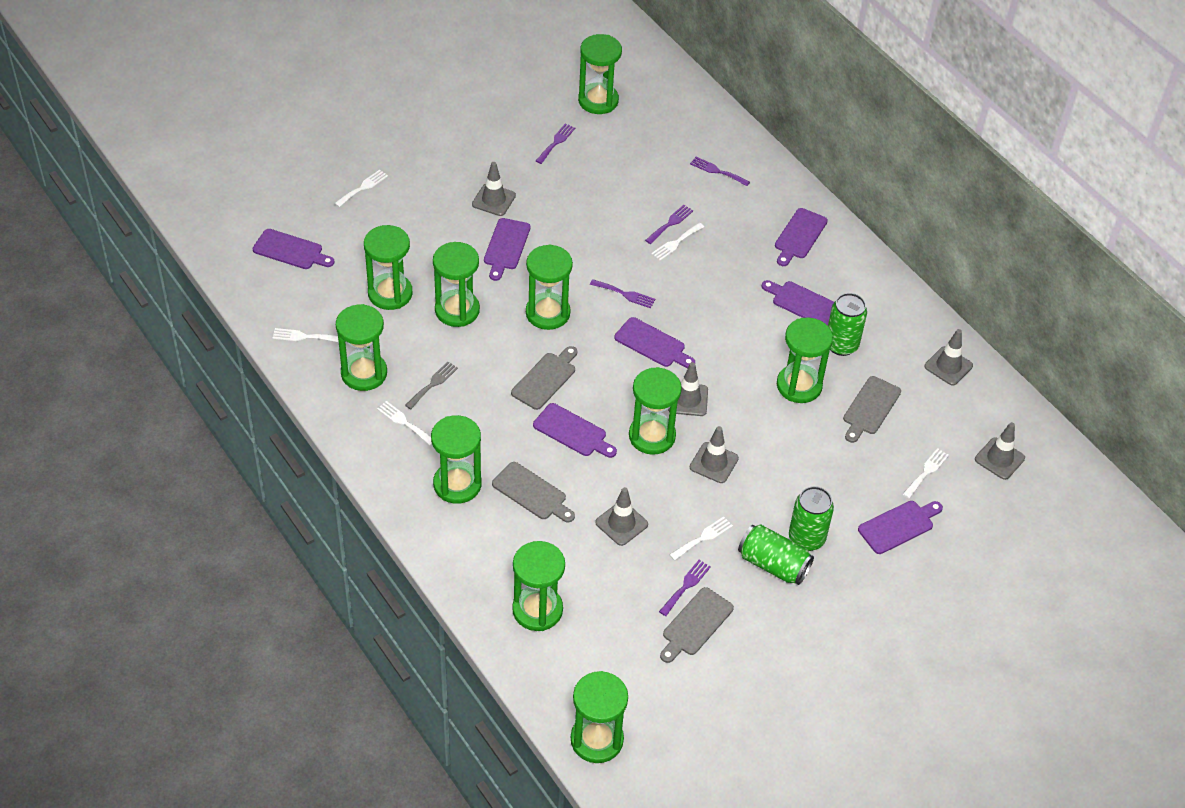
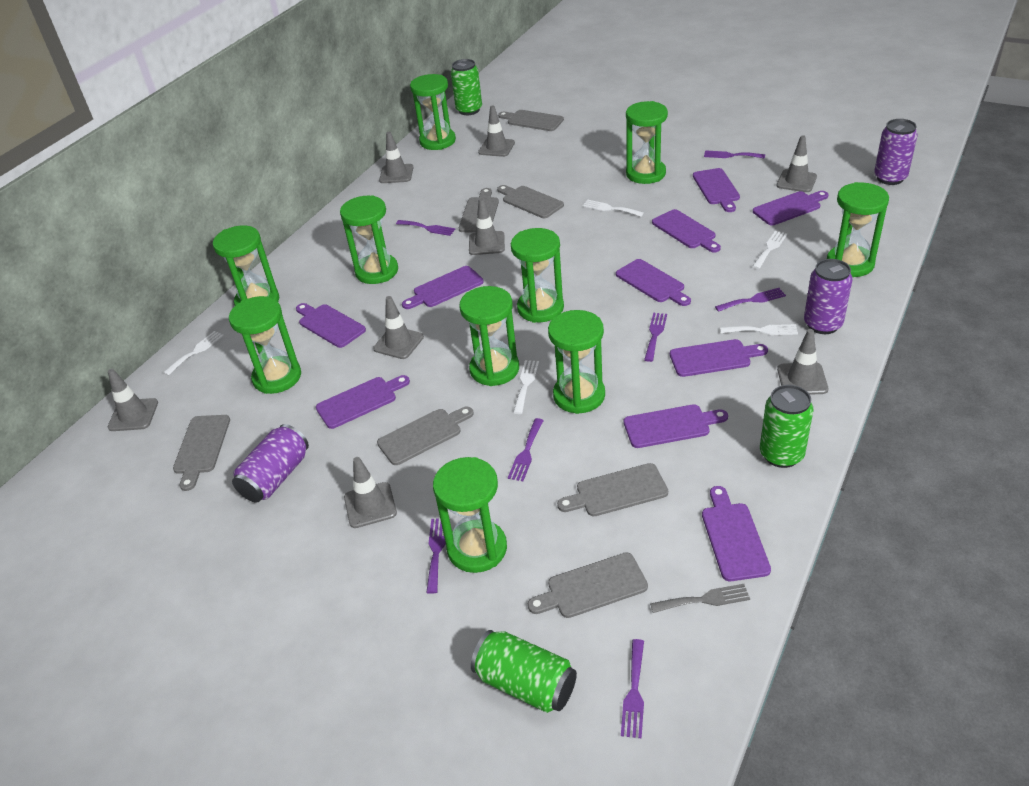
grey cutting board: [492,462,575,522] [511,346,577,410] [660,587,734,663] [843,376,901,443] = 4 -> [173,415,230,491] [377,407,473,465] [459,188,499,233] [497,185,564,218] [498,110,564,131] [528,552,648,618] [557,463,668,517] = 7
grey traffic cone: [472,162,516,216] [595,487,648,546] [668,362,708,416] [690,426,739,483] [924,329,973,386] [975,422,1025,480] = 6 -> [108,369,158,431] [344,457,397,528] [373,296,424,359] [379,132,413,183] [469,198,505,255] [478,105,515,157] [777,135,817,192] [777,329,828,395] = 8
purple can: none = 0 -> [232,424,309,502] [804,259,853,334] [874,119,918,185] = 3
purple cutting board: [253,229,335,269] [484,218,531,281] [533,403,617,458] [614,317,695,368] [762,280,834,326] [775,208,828,266] [858,501,943,554] = 7 -> [296,303,366,348] [316,375,410,429] [402,266,484,309] [616,259,691,306] [624,404,728,448] [652,209,721,252] [670,339,768,377] [693,168,740,212] [702,486,771,581] [753,191,829,225] = 10
purple fork: [536,123,575,164] [590,279,655,308] [645,205,693,244] [659,560,711,616] [690,157,750,186] = 5 -> [396,220,455,236] [426,519,446,594] [508,418,544,481] [621,639,644,738] [644,313,667,362] [704,150,765,159] [715,288,786,312] = 7
white fork: [272,328,339,342] [334,170,388,207] [377,401,432,445] [651,223,704,261] [670,517,733,561] [903,448,949,499] = 6 -> [163,331,224,376] [513,360,539,414] [582,200,644,217] [720,324,798,335] [752,231,787,269] = 5

